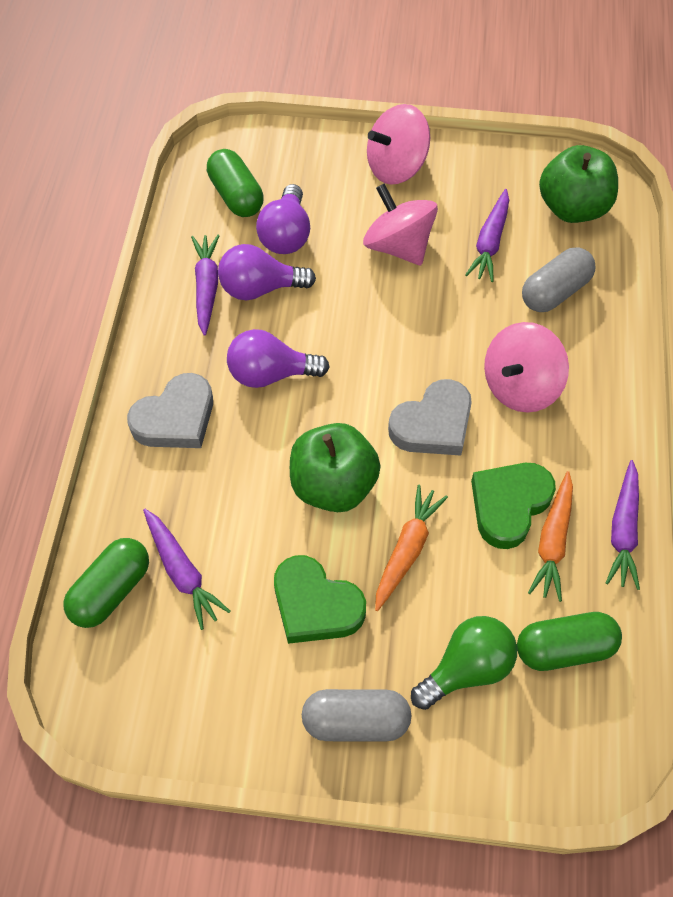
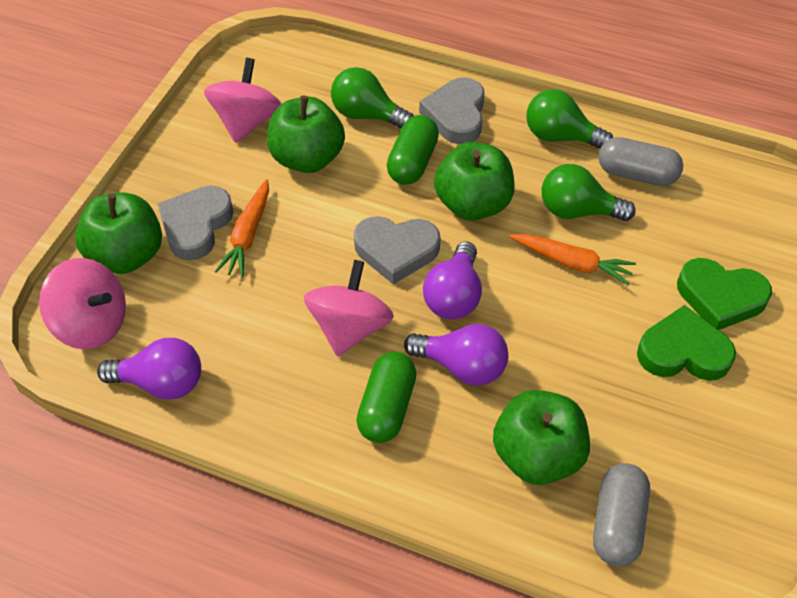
green apple: [290,423,381,512] [539,145,618,223] = 2 -> [75,193,162,274] [267,96,345,173] [434,142,515,220] [493,390,590,485] = 4
green capsule: [63,538,149,628] [207,149,264,217] [517,612,622,671] = 3 -> [356,352,416,443] [387,115,439,185] = 2
green light bulb: [411,616,517,710] = 1 -> [331,67,414,129] [526,89,613,149] [542,164,636,221] = 3
grey heart: [127,373,213,448] [388,379,472,456] = 2 -> [157,185,234,261] [354,216,441,284] [419,77,485,144] = 3
purple carrot: [143,509,230,630] [191,235,220,336] [465,189,509,282] [606,460,640,590] = 4 -> none = 0

